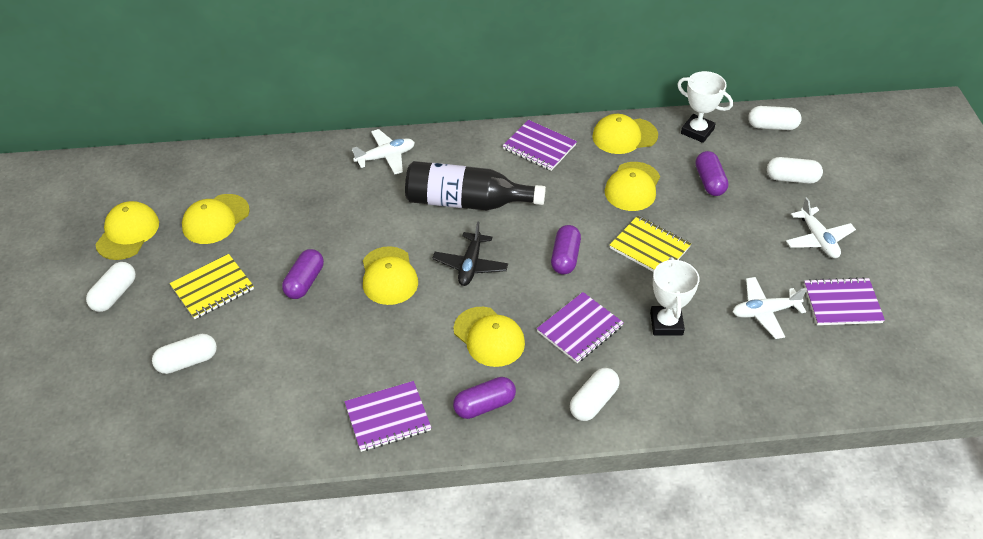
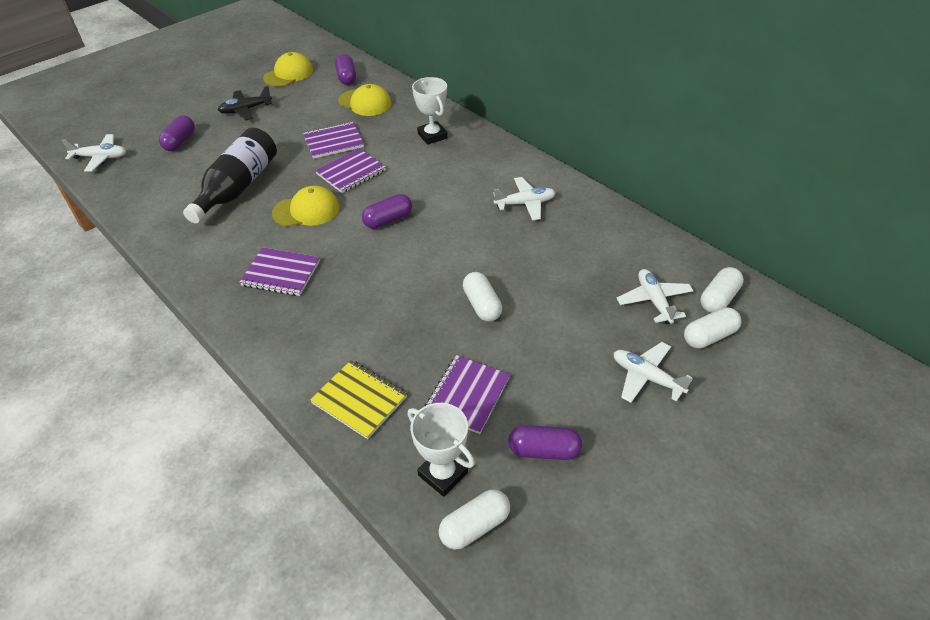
white capsule: [86,262,136,312] [152,334,217,374] [570,368,620,421] [748,106,802,130] [767,157,823,184] = 5 -> [439,489,510,549] [463,272,502,322] [684,307,741,348] [700,267,744,313] = 4
white plane: [352,129,415,174] [733,277,807,339] [786,197,856,258] = 3 -> [61,134,126,172] [493,177,556,221] [613,342,693,403] [616,269,694,325] = 4
yellow cap: [95,201,159,260] [182,194,250,244] [363,246,418,305] [454,307,525,367] [592,114,658,154] [605,162,660,211] = 6 -> [263,52,313,87] [272,186,340,227] [338,84,391,116] = 3
yellow notebook: [170,254,254,319] [610,216,691,272] = 2 -> [310,360,407,439] = 1

